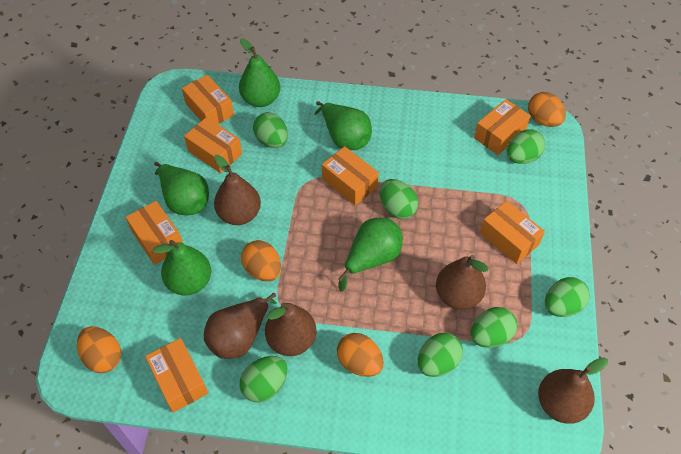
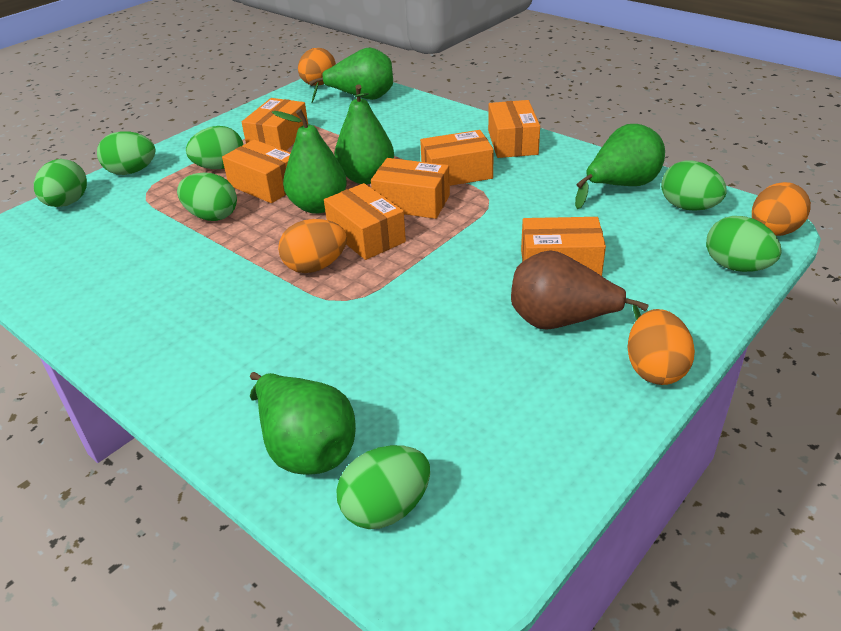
brown pear: [204,293,277,359] [214,155,261,225] [265,302,316,356] [436,255,488,310] [538,357,608,424] = 5 -> [511,250,649,330] = 1

